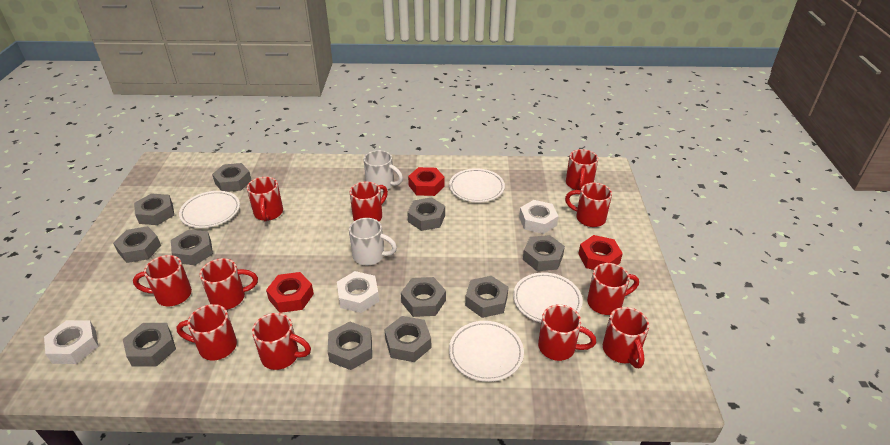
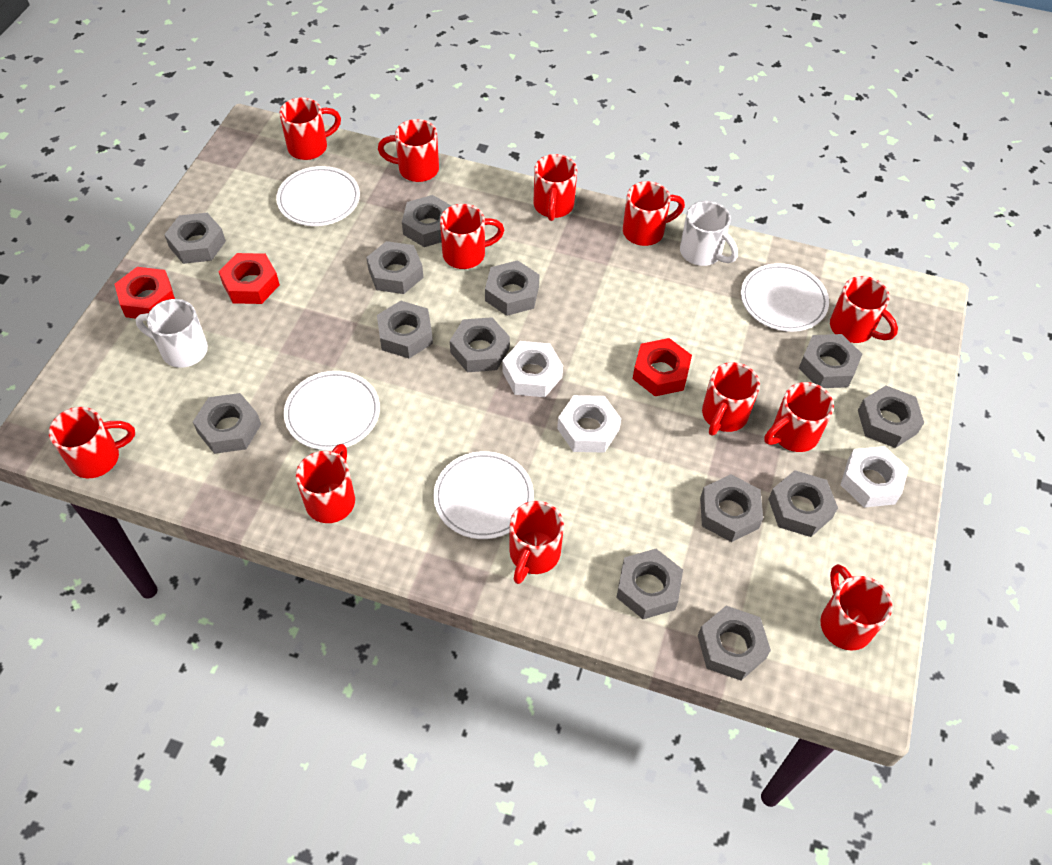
grey nut: [113,226,161,263] [123,323,176,367] [134,193,174,225] [171,229,213,265] [212,163,252,192] [328,321,372,370] [384,316,431,362] [401,277,446,317] [407,197,445,231] [465,276,508,318] [523,235,565,271] = 11 -> [164,213,226,264] [193,393,261,454] [366,241,423,294] [377,301,433,358] [402,195,451,247] [450,317,510,372] [485,260,540,316] [616,549,683,619] [698,606,771,681] [700,474,763,542] [768,470,838,537] [799,334,862,388] [858,386,924,448] = 13
red mug: [133,255,192,306] [176,304,237,360] [200,258,258,310] [247,177,283,222] [252,313,311,370] [350,181,388,221] [538,304,596,361] [565,183,612,227] [566,149,598,190] [587,263,639,315] [603,307,649,368] = 11 -> [49,407,135,478] [279,97,341,160] [296,444,355,523] [378,119,439,182] [440,204,504,269] [510,501,564,584] [534,154,577,221] [623,181,685,246] [702,362,760,436] [764,382,834,452] [820,564,893,650] [830,276,898,343] = 12

